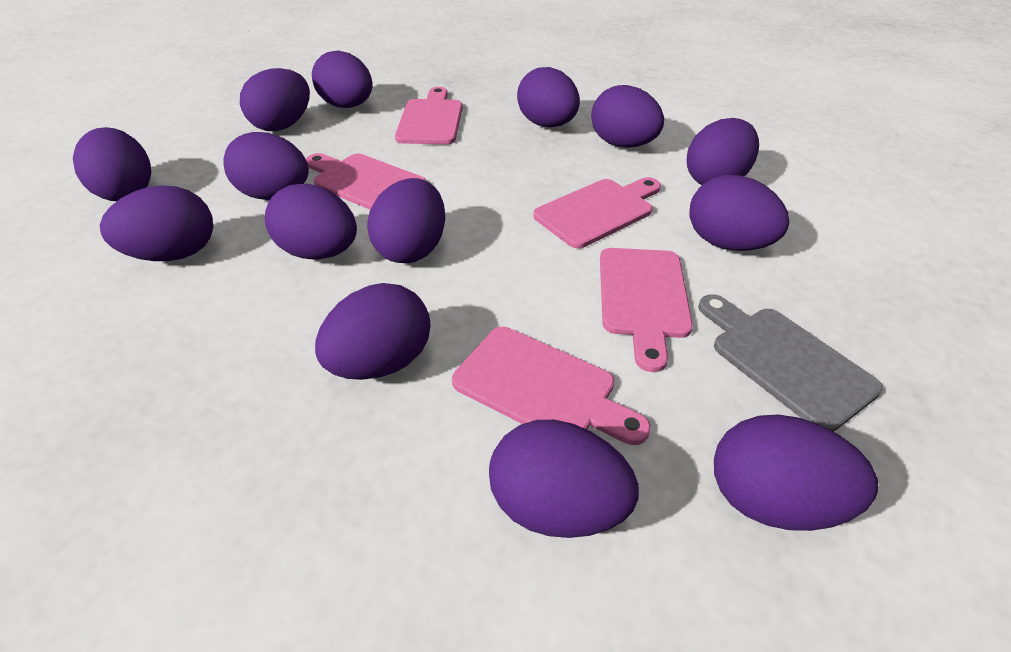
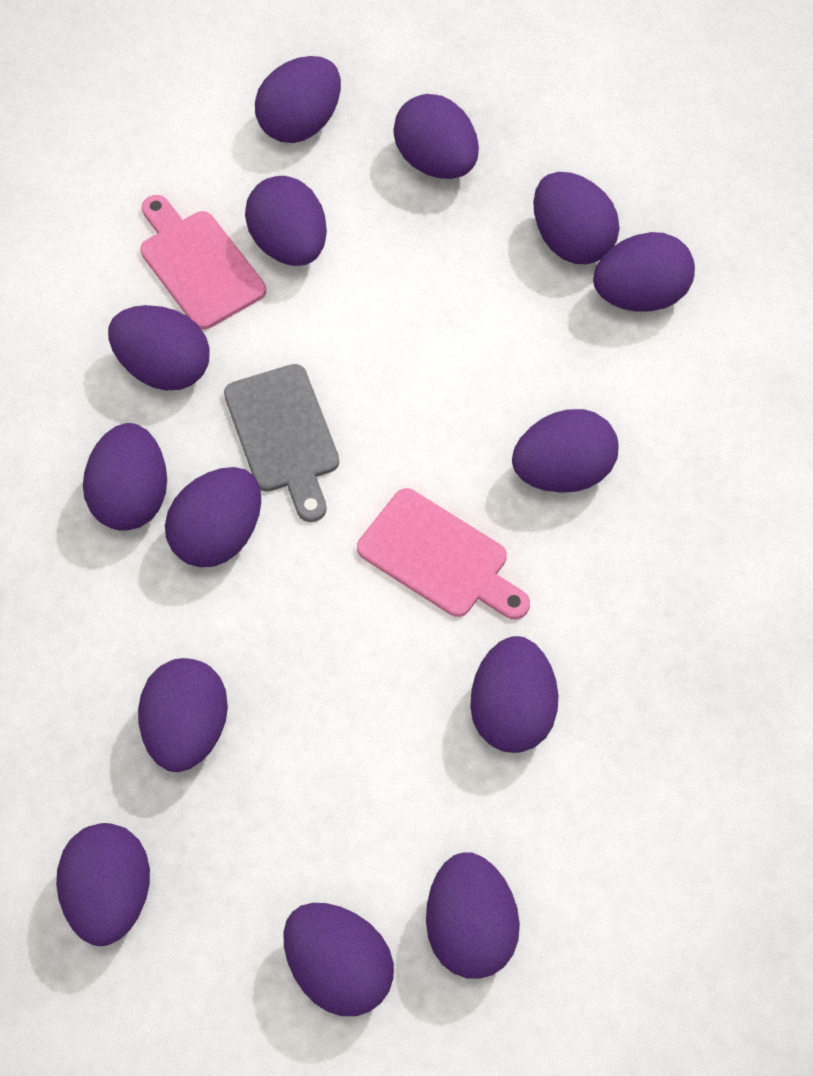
pink cutting board: [306,153,426,210] [395,87,463,144] [452,327,651,445] [533,177,661,248] [600,248,693,372] = 5 -> [140,195,266,330] [357,488,530,620] = 2

